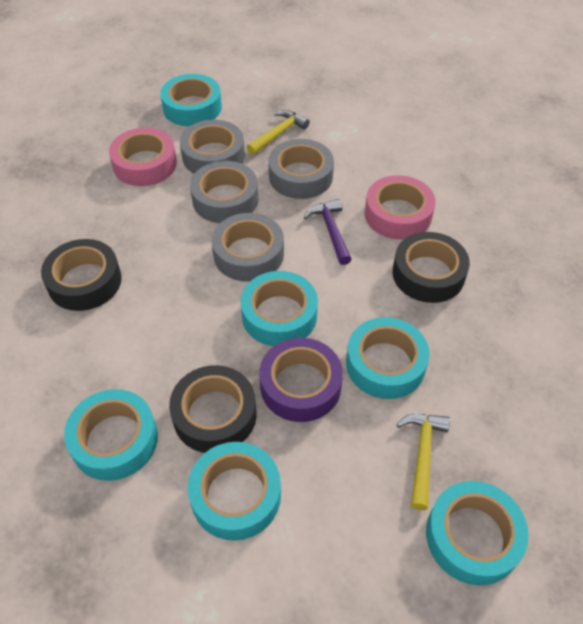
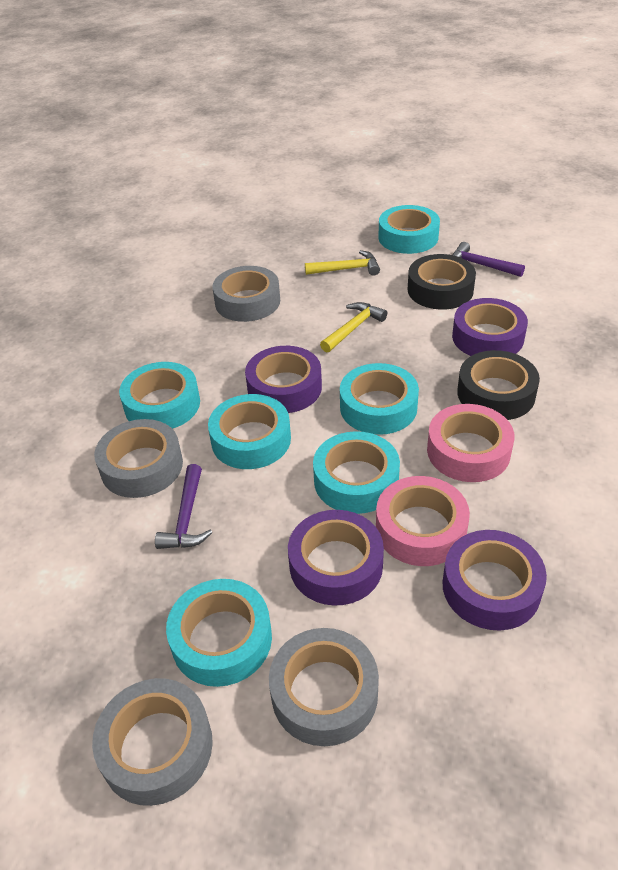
black tape: [41,239,122,311] [169,365,256,453] [393,232,470,303] = 3 -> [408,254,476,310] [457,350,540,420] = 2
purple hammer: [303,199,352,265] = 1 -> [155,464,212,549] [453,242,525,277] = 2
purple tape: [260,338,343,422] = 1 -> [245,346,322,413] [288,510,384,606] [443,530,547,630] [452,298,528,356] = 4

